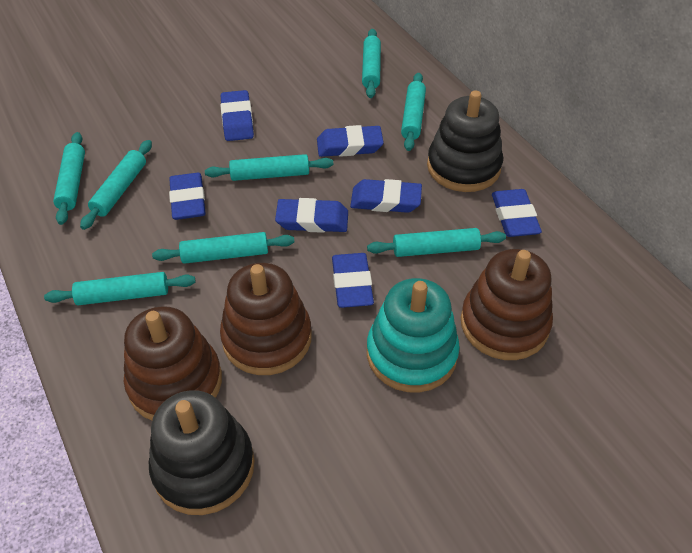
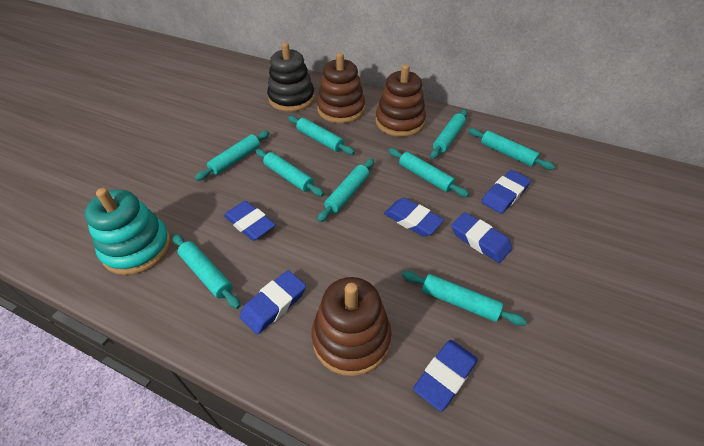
black stacking toy: [149,390,255,515] [427,91,503,192] = 2 -> [267,42,315,112] = 1
blue eraser: [169,173,206,220] [220,90,254,141] [275,198,348,233] [317,125,384,157] [332,253,374,308] [350,179,422,213] [492,189,542,237] = 7 -> [224,201,276,241] [239,270,306,335] [384,198,444,236] [413,340,478,412] [451,212,512,263] [481,170,531,214] = 6
turquoise rolling pin: [44,272,196,305] [53,132,85,225] [80,140,152,230] [152,232,294,264] [205,154,333,181] [362,29,381,98] [367,228,506,257] [401,73,426,151] = 8 -> [172,234,241,309] [195,130,269,181] [255,149,324,196] [288,116,355,155] [317,159,374,222] [388,148,469,197] [402,271,527,326] [430,109,467,159] [468,128,555,170] = 9

